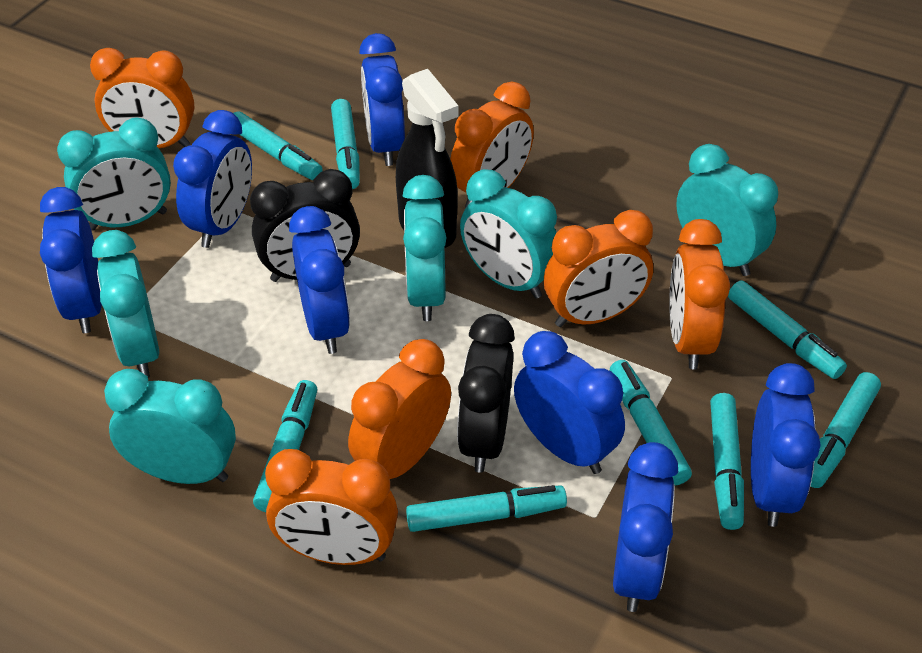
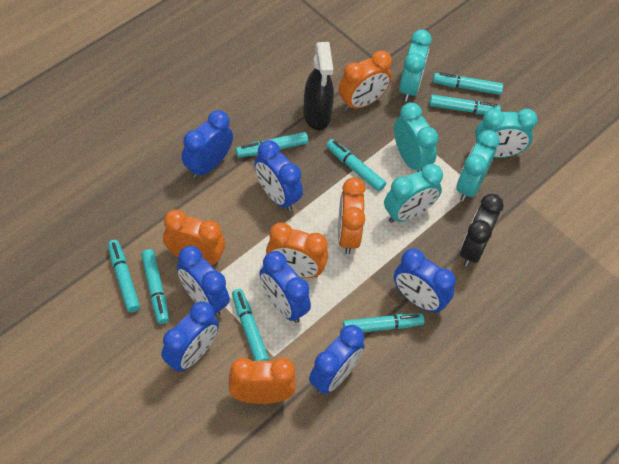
black clock: [250,169,360,282] [457,314,515,473] = 2 -> [460,194,504,266] = 1
orange clock: [90,48,194,148] [265,449,398,565] [348,339,451,479] [450,82,534,208] [544,210,653,327] [669,219,730,369] = 6 -> [163,210,225,266] [229,358,296,404] [266,222,328,278] [338,177,366,254] [339,50,392,111] = 5
turquoise clock: [57,117,171,231] [92,230,159,378] [104,369,236,484] [403,175,447,321] [460,169,557,299] [676,144,778,276] = 6 -> [384,164,443,223] [394,102,438,172] [399,29,432,102] [456,130,500,201] [475,109,537,158] = 5

